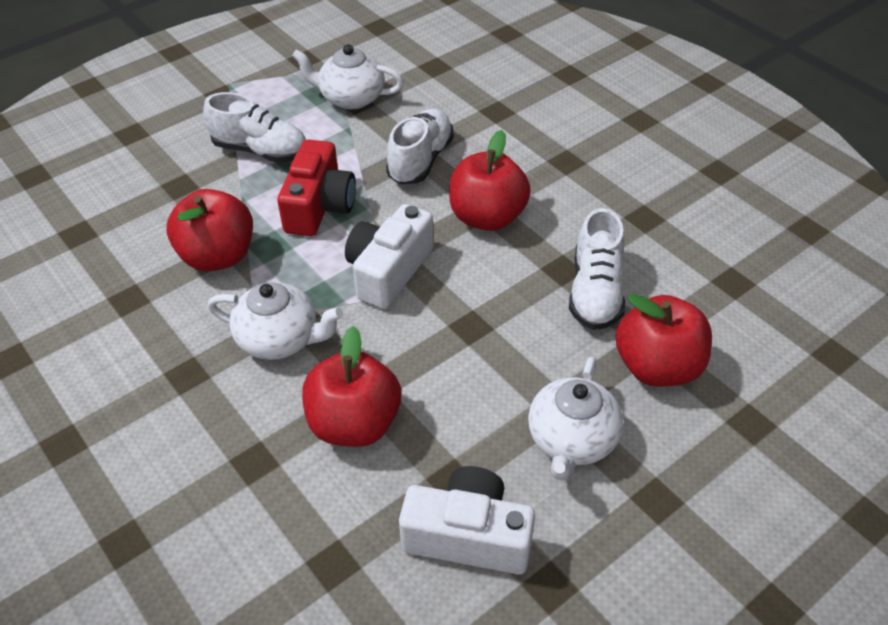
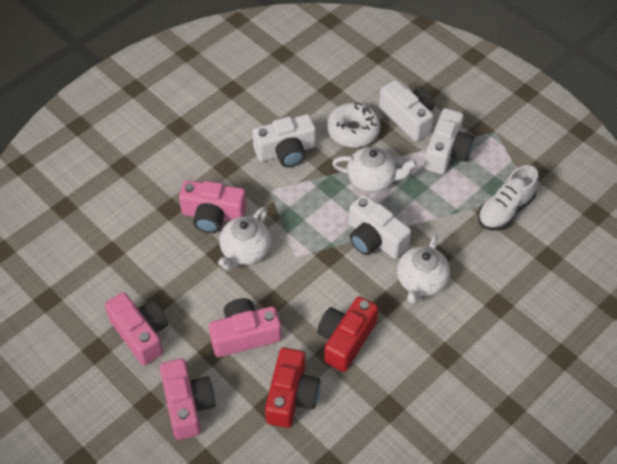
pink camera: none = 0 -> [104,292,168,366] [160,359,215,440] [179,180,247,233] [209,298,282,357] = 4
red apple: [166,189,253,271] [302,326,401,447] [449,130,531,231] [616,294,712,387] = 4 -> none = 0
red camera: [277,140,356,236] = 1 -> [265,347,320,428] [317,296,378,372] = 2
white camera: [345,204,434,309] [399,466,535,575] = 2 -> [252,114,316,167] [349,194,411,259] [379,80,434,141] [424,108,474,174] = 4
white donut: none = 0 -> [327,102,381,147] = 1
white shoe: [203,92,306,163] [386,109,454,184] [569,208,625,330] = 3 -> [478,165,539,231] = 1

